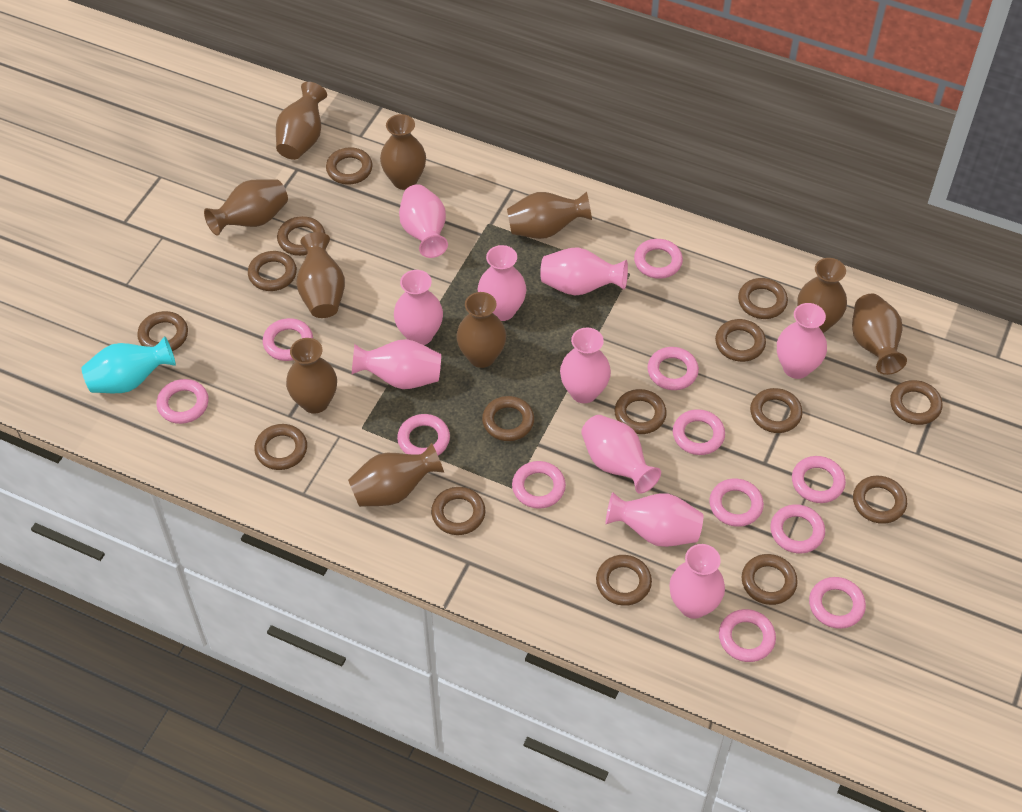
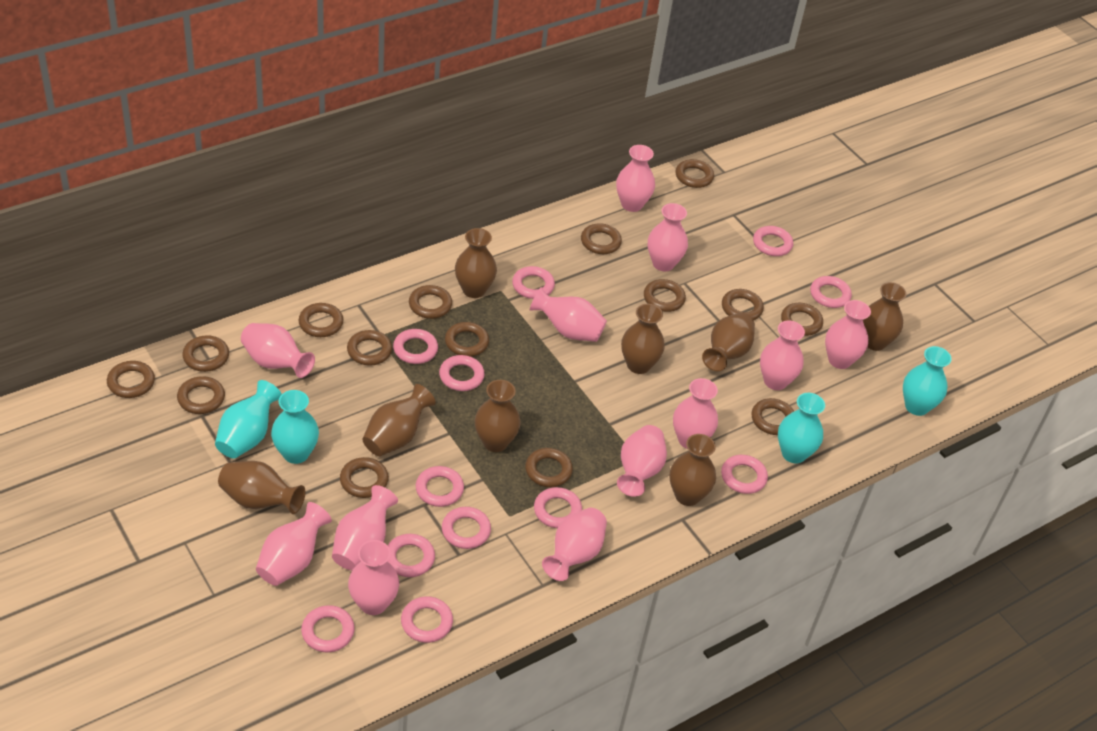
brown vase: [204,179,288,235] [276,82,327,160] [286,338,337,414] [296,232,345,318] [348,443,444,507] [380,114,426,190] [456,292,506,368] [507,192,592,239] [797,258,847,333] [852,294,907,375] = 10 -> [218,461,305,514] [362,384,436,456] [455,228,497,298] [475,380,521,452] [621,304,665,374] [670,434,716,506] [702,313,755,371] [863,282,907,351] = 8
pink vase: [351,339,441,389] [394,270,443,345] [399,184,448,258] [478,245,527,321] [540,247,628,296] [560,328,611,403] [581,415,661,494] [606,492,703,547] [669,544,725,619] [777,303,827,379] = 10 -> [241,323,315,378] [256,502,332,586] [332,485,398,570] [348,540,399,615] [530,287,607,342] [542,508,607,581] [616,145,655,212] [617,425,667,497] [648,203,688,271] [673,378,718,449] [760,320,805,390] [825,300,871,369] = 12
turquoise vase: [81,336,176,393] = 1 -> [215,380,282,459] [271,390,319,464] [778,393,825,464] [903,346,952,416] = 4

